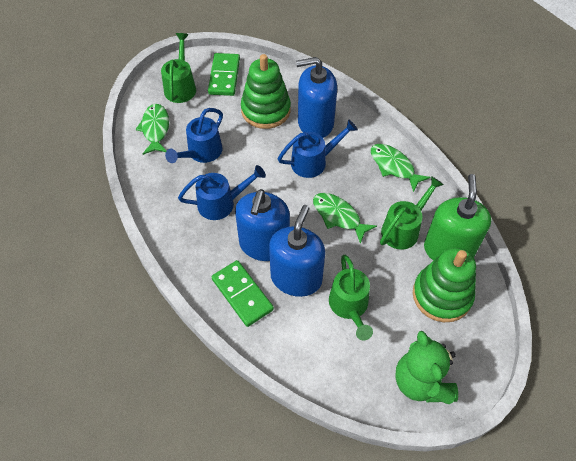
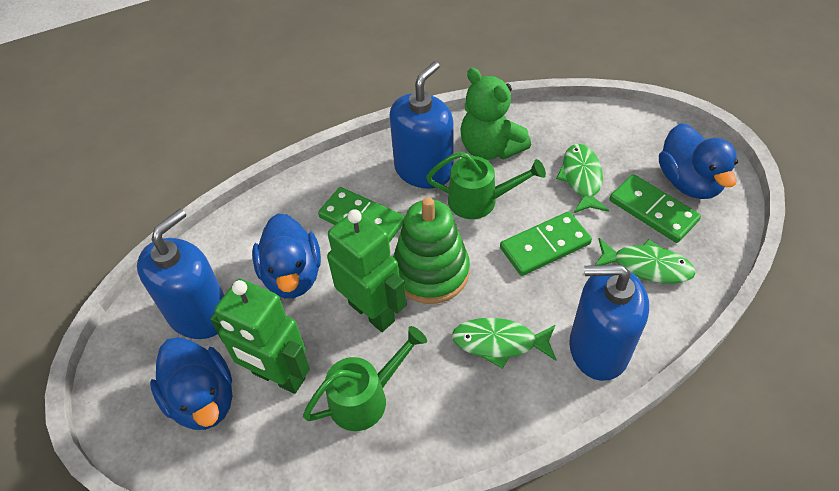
blue duck: none = 0 -> [150,337,232,430] [252,213,321,298] [659,123,738,199] = 3
blue watering can: [165,108,223,163] [178,165,266,220] [278,119,358,178] = 3 -> none = 0
green domino: [208,53,240,96] [212,260,274,327] = 2 -> [318,187,405,243] [500,211,592,276] [610,174,701,243] = 3
green robot: none = 0 -> [210,279,310,394] [327,209,407,332] = 2
green soap dispenser: [424,174,491,261] = 1 -> none = 0
green stacking toy: [241,54,291,129] [413,248,476,322] = 2 -> [393,197,470,304] = 1
green watering can: [161,33,196,103] [329,255,373,340] [380,176,444,250] = 3 -> [303,326,427,431] [426,152,546,219] = 2

